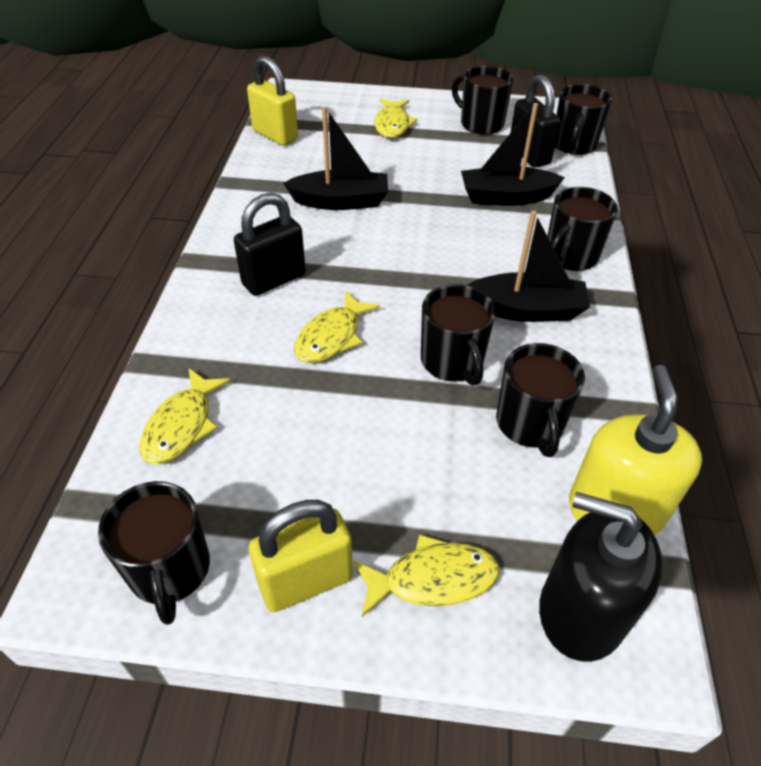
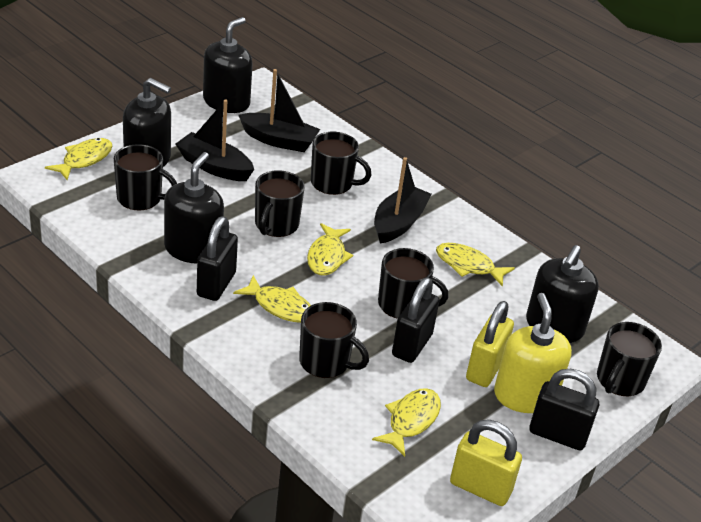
black padlock: [234,193,306,296] [510,74,560,168] = 2 -> [197,216,238,301] [392,277,439,363] [529,369,599,451] = 3
black soap dispenser: [539,492,663,662] = 1 -> [123,78,171,167] [164,152,224,264] [203,17,252,113] [526,245,599,343] = 4
yellow fish: [140,369,231,464] [294,290,380,363] [353,534,499,617] [374,99,417,138] = 4 -> [45,138,112,180] [233,275,311,323] [307,223,353,275] [372,388,441,457] [436,243,515,287] = 5

